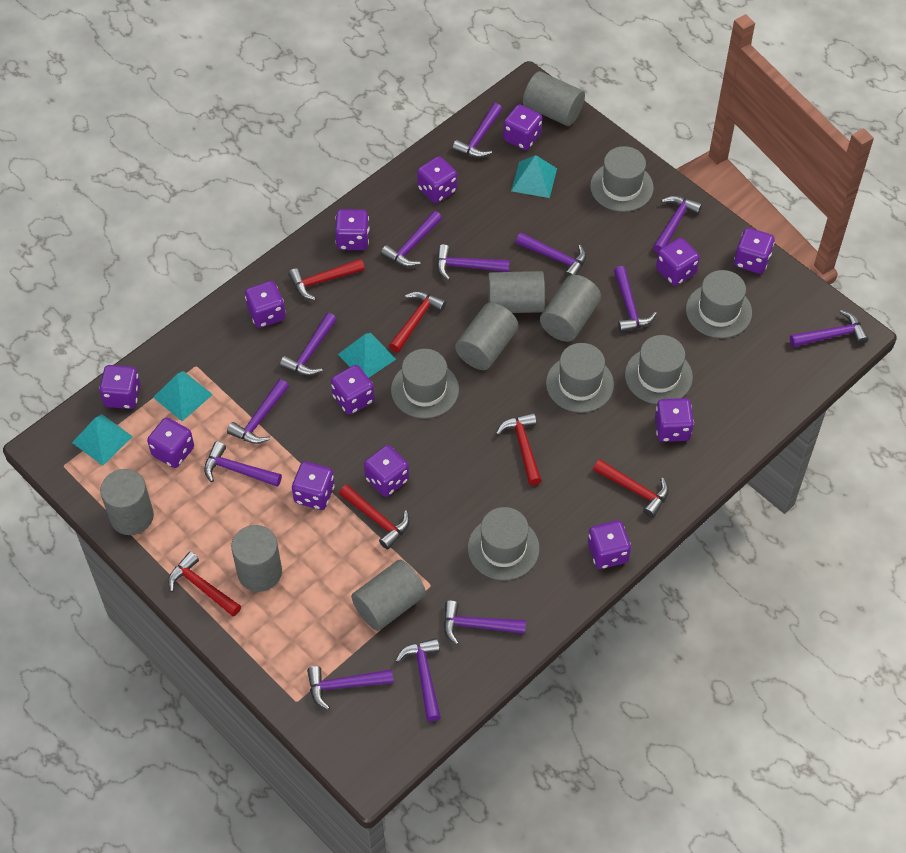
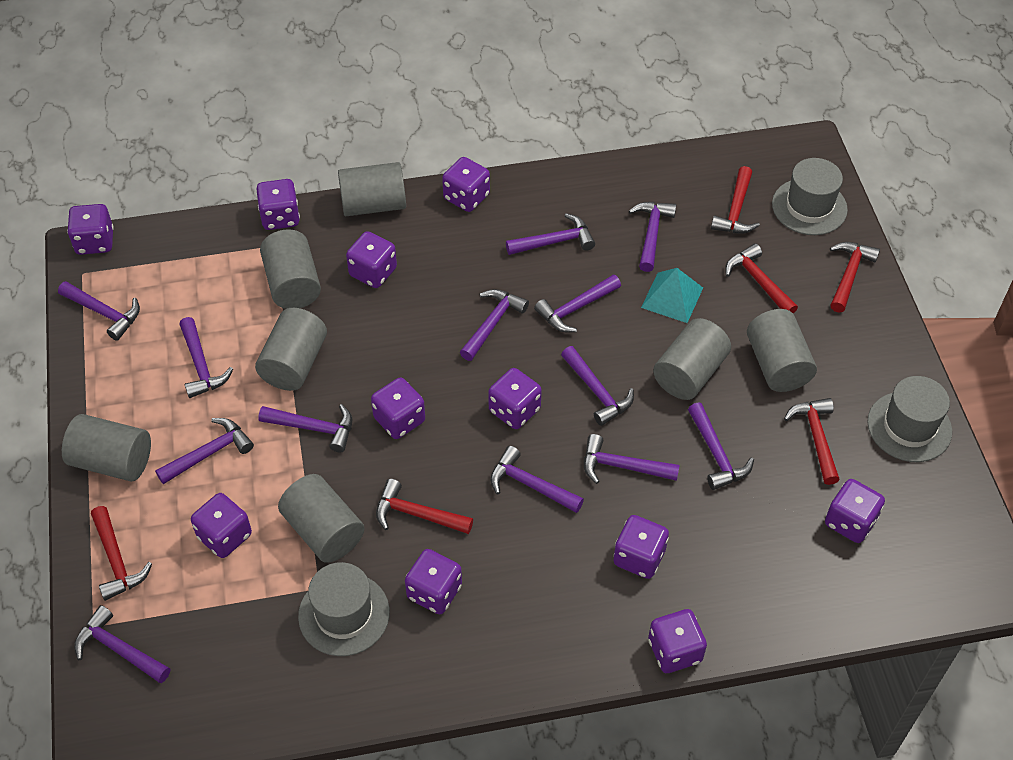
grey hat: [391,349,459,418] [468,507,540,580] [546,343,614,413] [590,146,654,212] [625,335,693,404] [686,270,752,338] = 6 -> [298,562,390,656] [772,158,848,235] [867,376,952,462] = 3
purple dice: [99,365,141,409] [147,418,194,468] [245,281,286,328] [292,462,335,510] [331,365,374,415] [335,209,370,250] [364,445,409,497] [417,156,457,203] [503,104,542,150] [588,520,631,569] [655,398,694,442] [656,238,700,286] [734,228,775,274] = 13 -> [67,204,114,255] [191,493,252,558] [256,179,300,230] [346,231,397,288] [371,377,425,439] [405,549,462,614] [442,157,490,212] [488,368,542,429] [613,515,669,579] [648,609,707,673] [825,479,885,543] = 11
turquoise pyramid: [72,414,133,465] [153,371,213,421] [338,333,396,378] [511,155,557,198] = 4 -> [641,268,703,323] = 1

